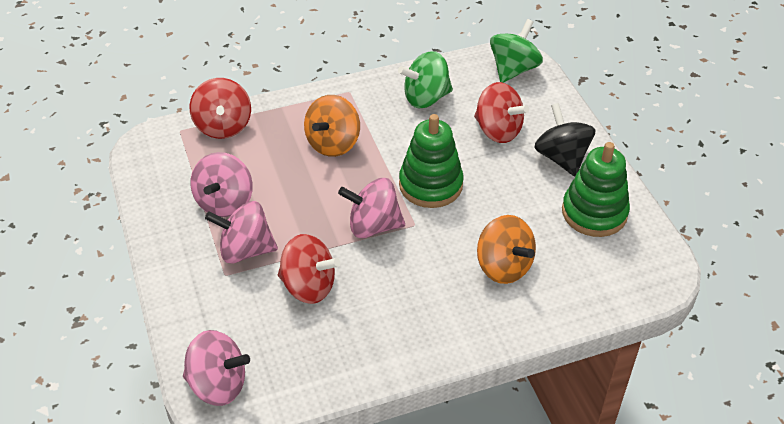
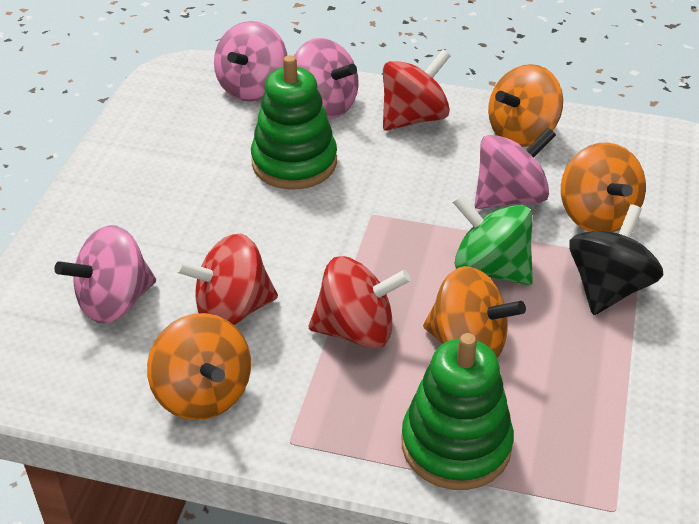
green spinning top: [398,51,453,108] [490,19,543,83] = 2 -> [453,194,533,285] = 1
orange spinning top: [304,95,360,157] [477,215,536,284] = 2 -> [147,313,251,420] [423,266,526,358] [488,64,563,147] [561,142,646,232] = 4

